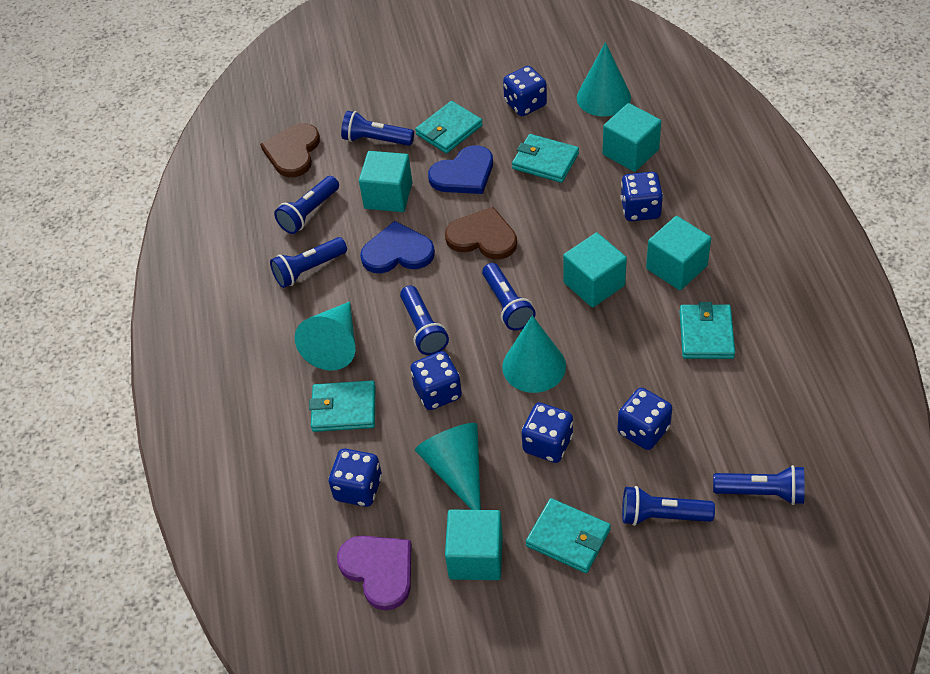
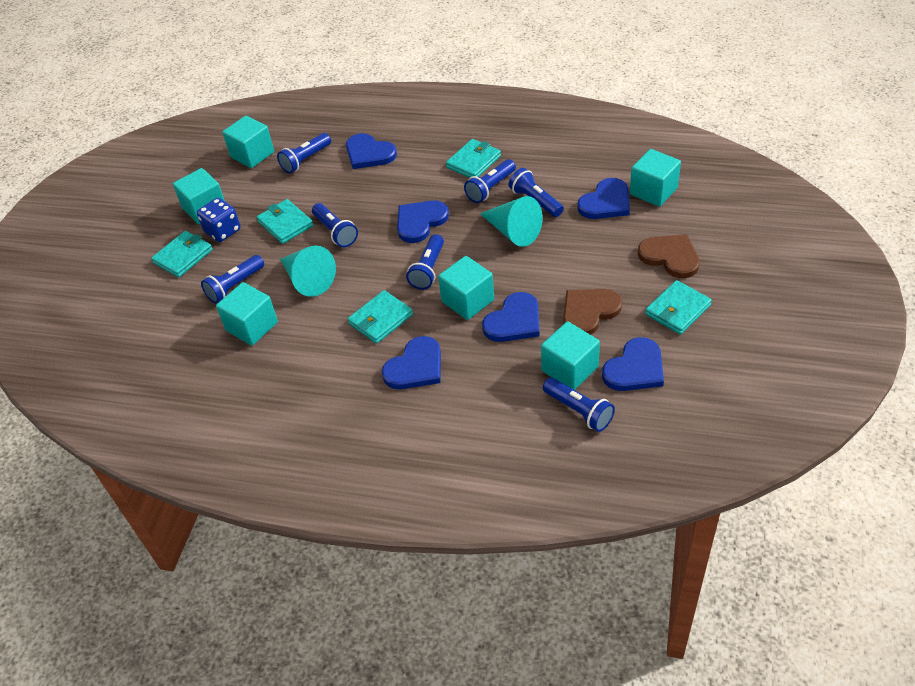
blue dice: [329,448,382,507] [410,351,462,410] [503,66,547,116] [522,403,573,463] [617,388,672,450] [621,172,663,221] = 6 -> [197,198,240,242] = 1
blue heart: [360,221,435,273] [428,145,493,194] = 2 -> [346,133,397,169] [382,336,441,389] [397,200,449,243] [482,292,540,342] [577,178,630,219] [602,337,664,391] = 6
purple heart: [337,535,412,610] = 1 -> none = 0
turquoise cone: [294,302,355,370] [415,423,481,510] [502,315,566,393] [577,42,631,117] = 4 -> [280,246,336,297] [480,196,543,247] = 2
turquoise cube: [359,151,412,212] [445,510,503,580] [563,233,627,308] [603,103,661,172] [646,216,711,290] = 5 -> [173,168,225,224] [216,282,278,346] [222,116,274,168] [438,256,494,320] [541,321,600,390] [630,149,681,207] = 6

